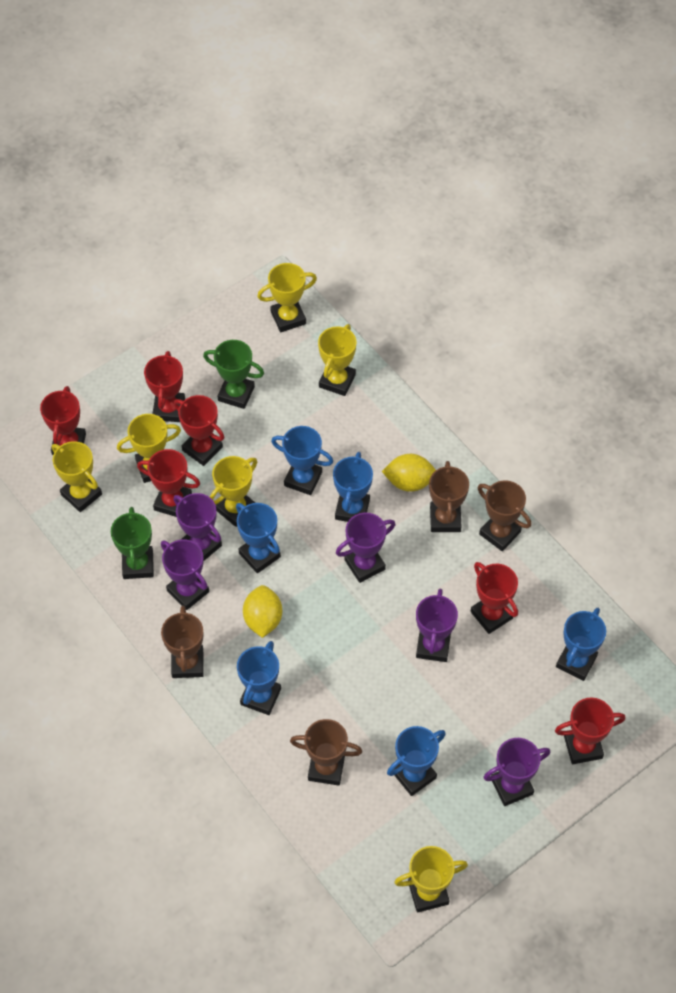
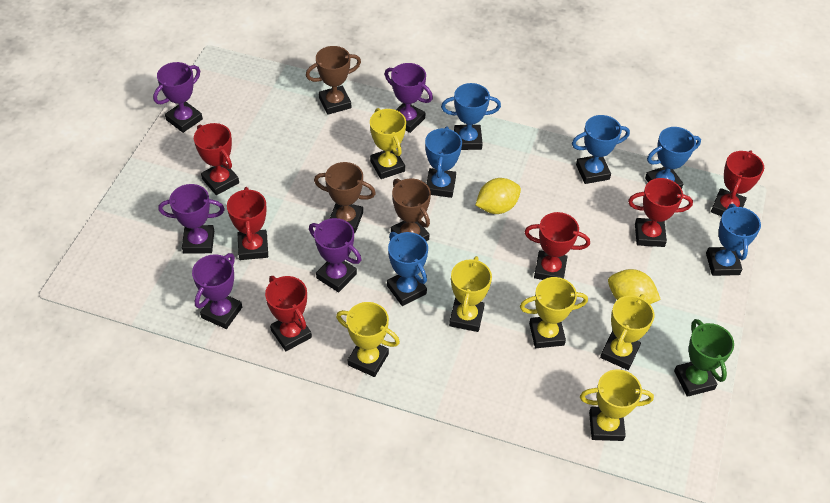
brown trophy: [161,606,204,678] [290,719,362,785] [429,461,469,532] [478,480,532,551] = 4 -> [306,46,361,114] [314,162,376,233] [391,178,431,241] = 3
green trophy: [111,507,154,579] [203,340,264,409] = 2 -> [674,319,734,397] = 1

